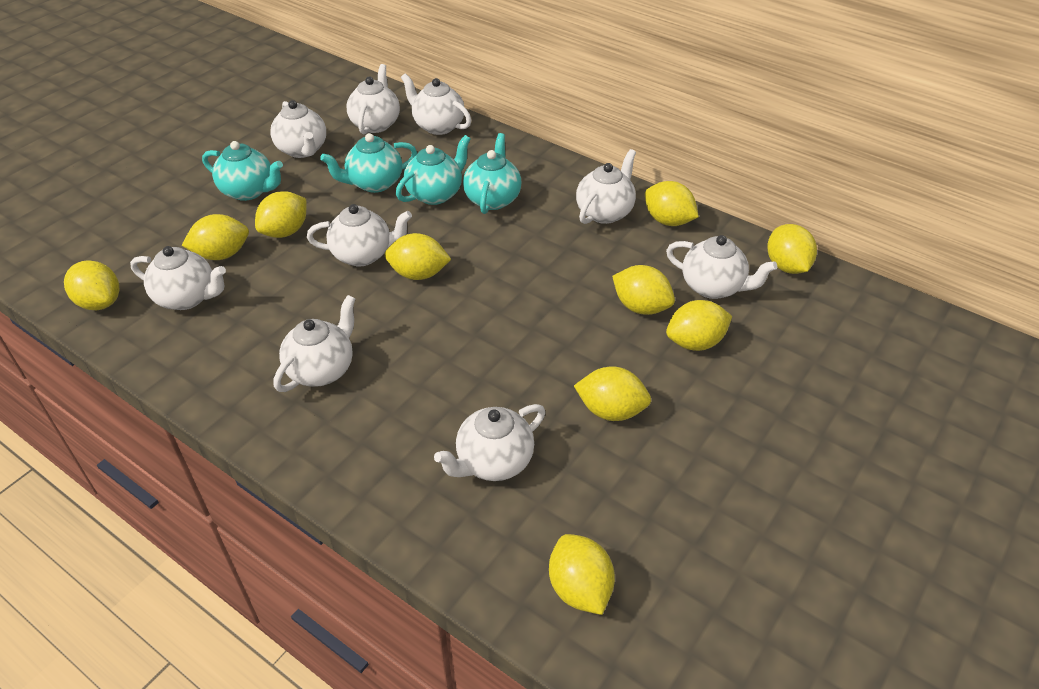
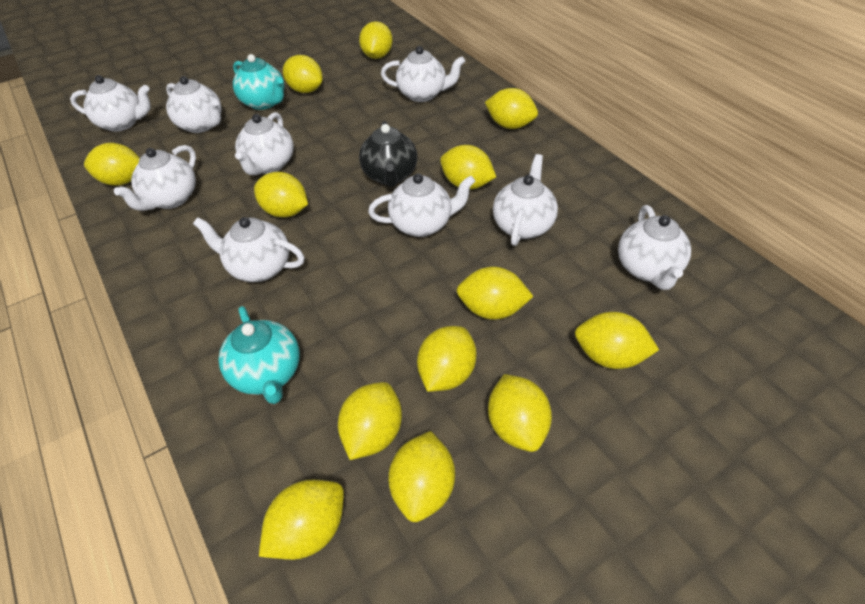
black teapot: none = 0 -> [359,121,417,187] = 1
turquoise teapot: [202,141,283,201] [320,133,417,193] [396,135,470,205] [463,133,521,214] = 4 -> [219,306,300,404] [233,54,284,110] = 2
yellow lemon: [64,260,120,310] [182,214,249,260] [255,191,306,238] [385,233,451,280] [549,534,615,615] [574,366,651,421] [612,265,675,315] [645,181,699,226] [666,300,732,351] [767,224,817,274] = 10 -> [84,143,140,186] [254,172,308,217] [259,480,344,560] [283,55,323,93] [338,382,402,460] [359,21,393,59] [388,431,455,522] [417,326,477,392] [440,145,496,190] [457,267,534,320] [485,88,538,129] [488,374,552,452] [575,312,659,369] = 13

